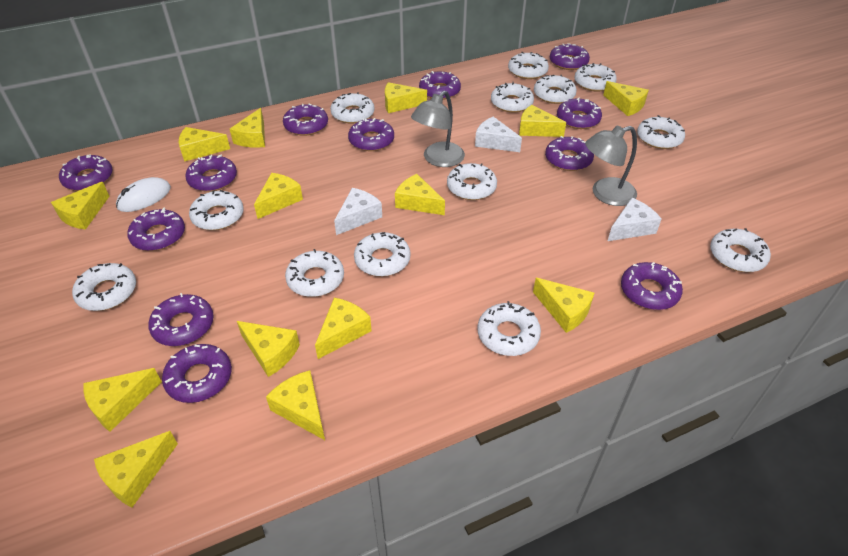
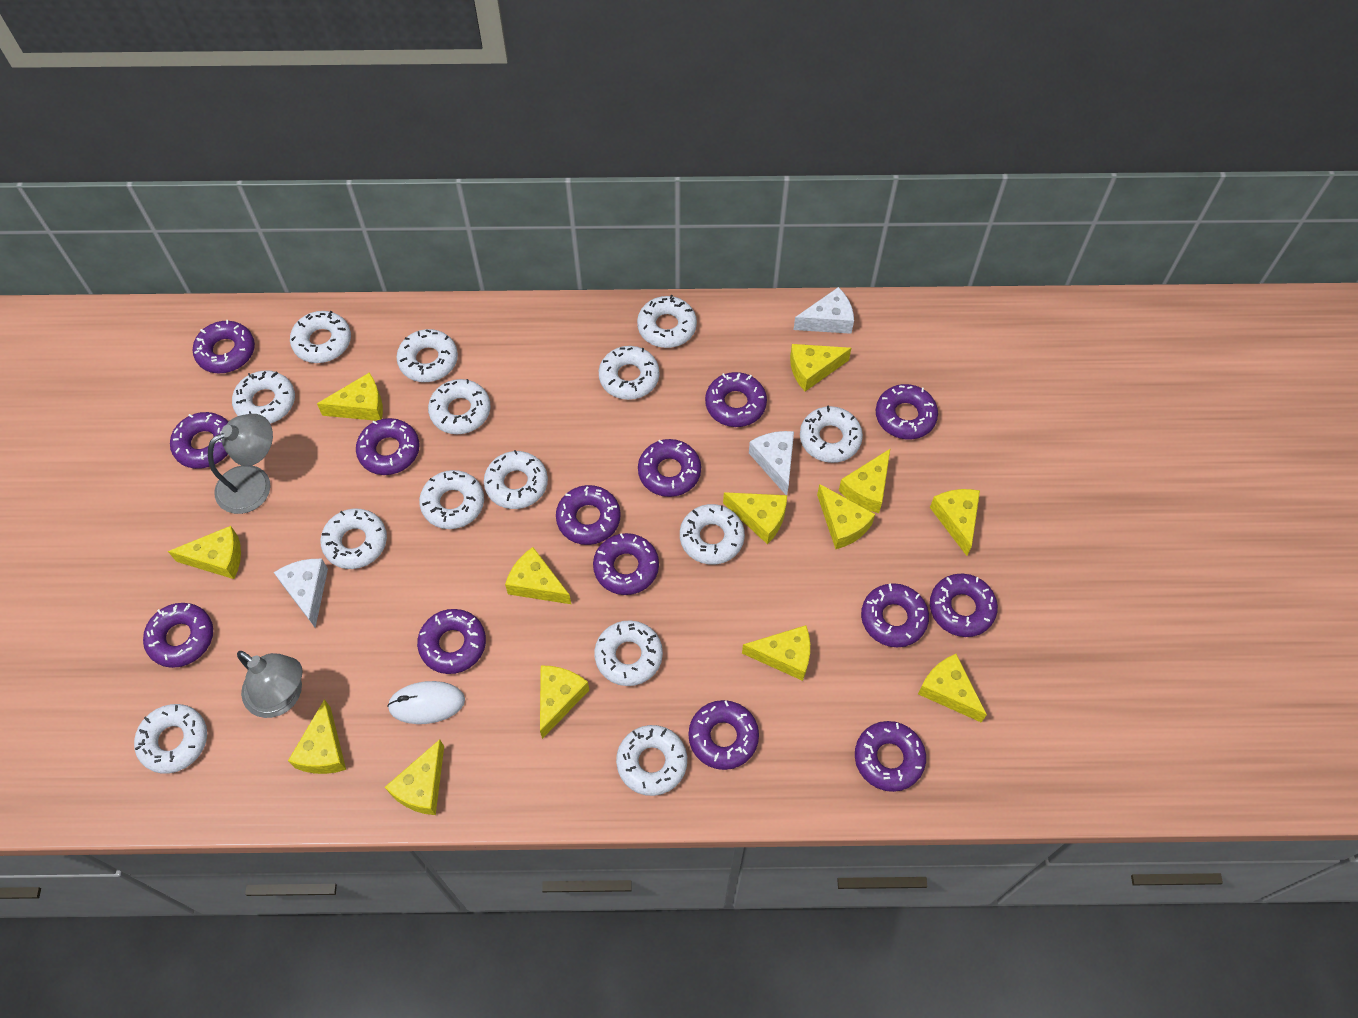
purple donut: [59,154,113,191] [127,208,185,251] [148,293,214,346] [162,344,232,403] [185,155,237,192] [283,104,328,136] [348,118,394,151] [419,71,461,100] [545,136,594,171] [550,43,590,70] [557,98,602,129] [621,262,683,310] = 12 -> [143,603,213,668] [170,412,228,469] [193,320,255,373] [356,418,419,475] [417,609,486,674] [556,485,621,545] [593,533,659,595] [638,439,701,497] [688,700,759,770] [705,372,767,427] [855,721,926,792] [861,583,929,647] [876,384,938,439] [930,574,998,637] = 14
white donut: [72,263,136,311] [189,190,244,230] [285,249,344,297] [330,92,374,124] [354,232,410,276] [447,163,497,200] [478,301,541,356] [491,82,534,113] [508,52,549,79] [534,75,577,104] [574,63,617,92] [637,115,685,149] [710,228,771,272] = 13 -> [134,704,207,774] [232,370,295,424] [290,311,351,363] [320,508,387,569] [396,329,458,382] [419,470,484,529] [428,379,491,434] [484,450,548,509] [594,620,663,686] [599,346,659,400] [616,725,687,796] [637,295,697,348] [680,504,745,565] [800,405,863,463] = 14
yellow cheese: [51,182,110,230] [83,368,162,432] [94,431,178,508] [179,127,230,162] [230,108,265,148] [237,321,300,377] [254,173,303,219] [266,370,325,440] [315,298,372,359] [385,82,427,113] [395,174,445,215] [519,105,566,137] [533,278,594,333] [603,81,649,116] = 14 -> [168,526,241,579] [288,699,346,774] [317,373,383,421] [385,739,444,815] [505,547,571,604] [540,666,589,739] [723,492,787,544] [742,625,810,681] [790,344,851,391] [817,484,875,549] [839,449,890,513] [918,654,987,722] [930,489,980,556] = 13

